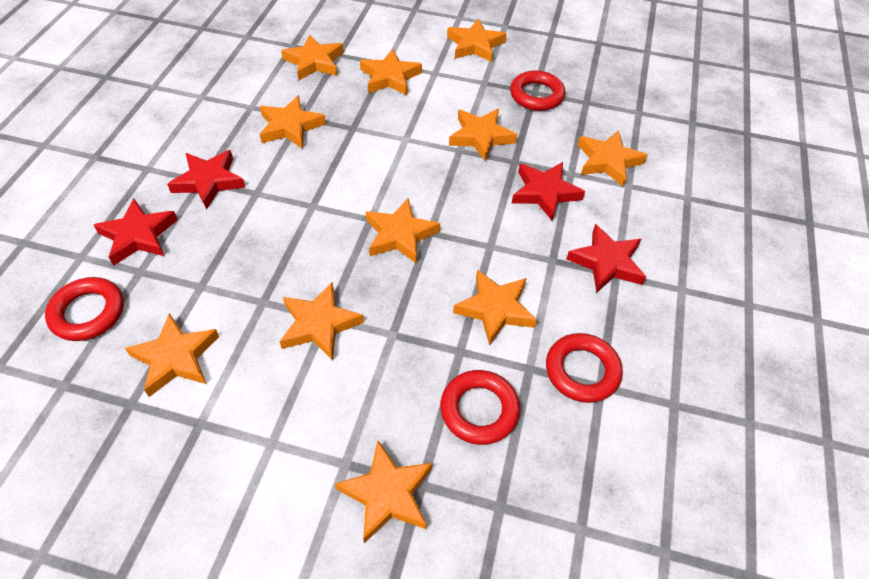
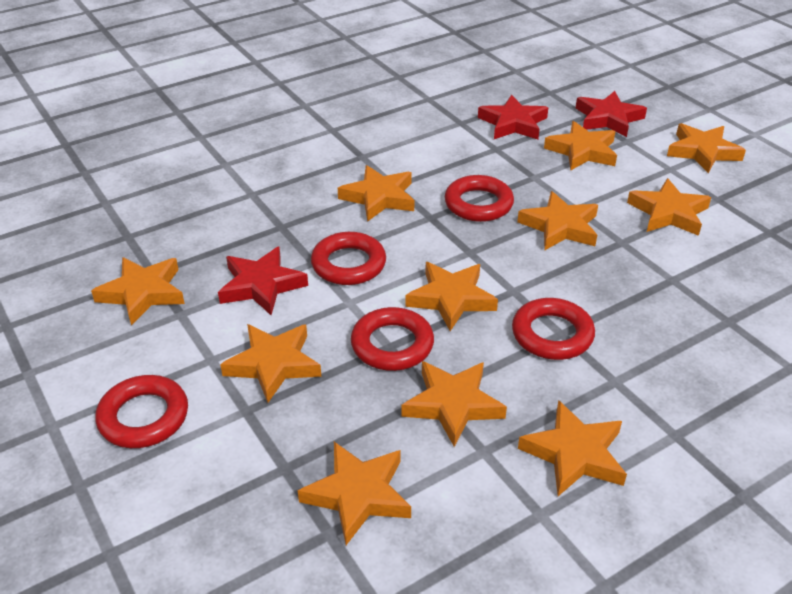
red ring: [45,277,124,341] [440,370,520,445] [510,70,565,111] [546,333,623,403] = 4 -> [95,375,188,448] [311,232,386,285] [351,307,434,371] [445,175,514,222] [512,298,595,360] = 5
red star: [93,198,178,266] [167,150,246,209] [512,162,585,221] [567,224,646,293] = 4 -> [218,247,308,315] [478,95,548,139] [576,91,647,137] = 3

